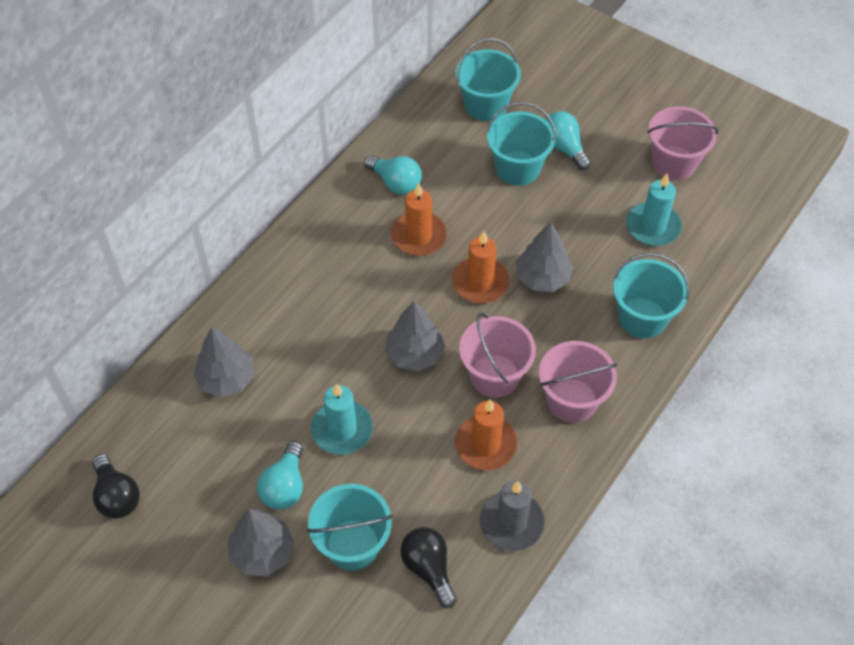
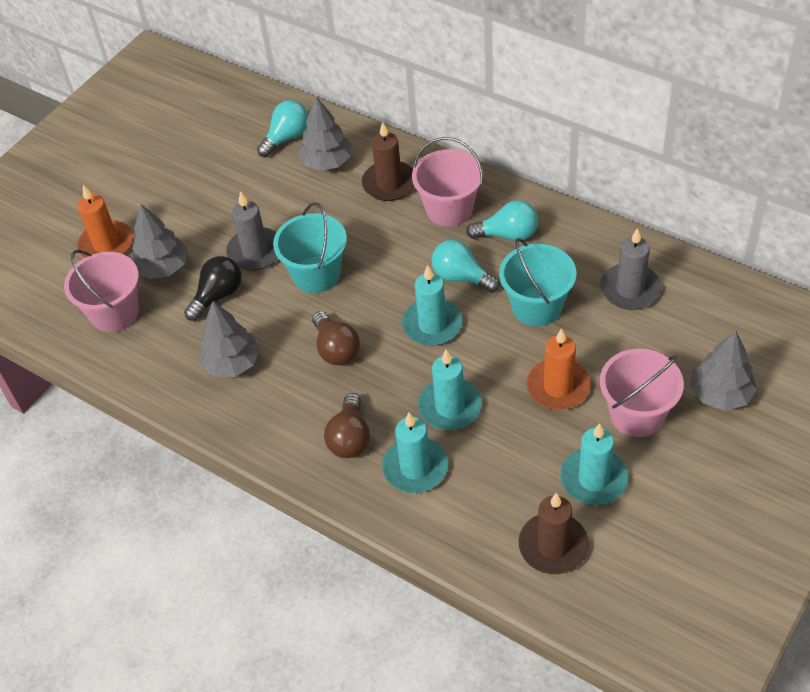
black light bulb: [92,454,140,519] [400,527,457,608] = 2 -> [184,256,242,321] = 1
brown candle: none = 0 -> [362,122,414,201] [519,493,589,574] = 2
brown light bulb: none = 0 -> [312,311,360,365] [324,393,370,458] = 2
grey candle: [480,480,545,551] = 1 -> [226,191,278,271] [600,228,661,310] = 2
orange candle: [391,183,447,256] [452,231,509,303] [455,399,518,470] = 3 -> [77,185,133,258] [527,328,591,410] = 2
turquoise bucket: [307,484,393,571] [455,38,521,121] [486,102,556,186] [613,253,690,338] = 4 -> [273,202,347,293] [499,238,576,326] = 2
turquoise candle: [311,383,373,455] [626,173,682,246] = 2 -> [382,413,448,493] [402,265,463,346] [418,350,482,430] [560,423,628,505] = 4

